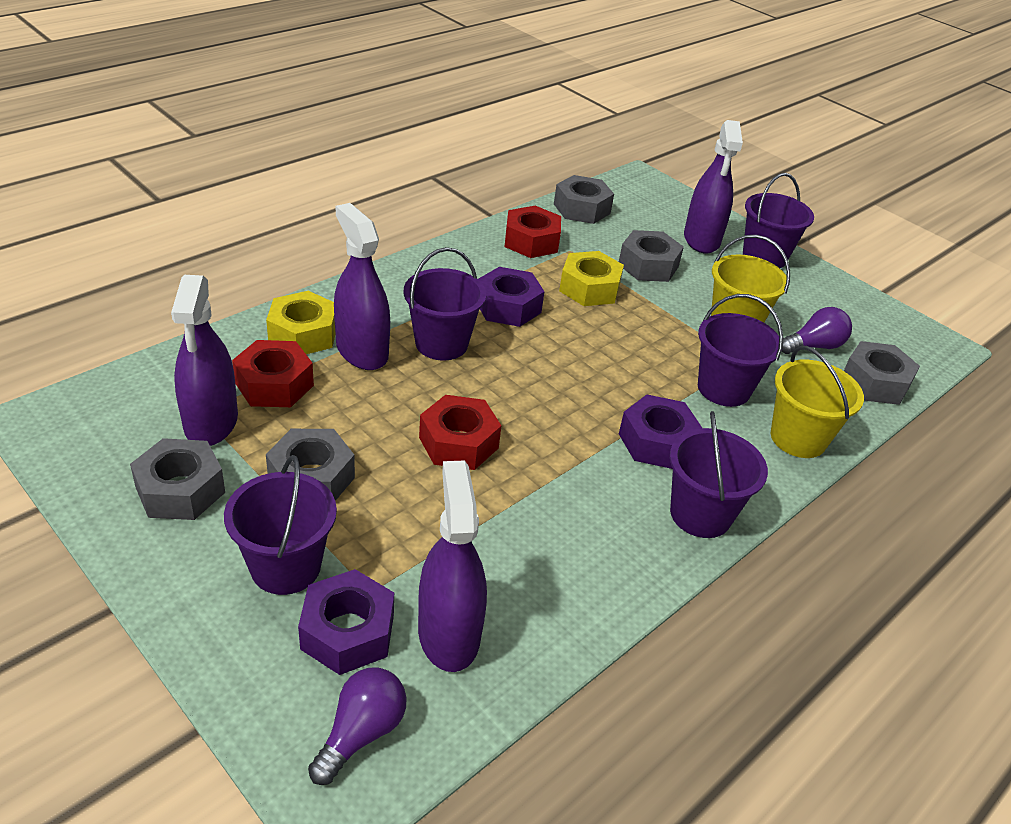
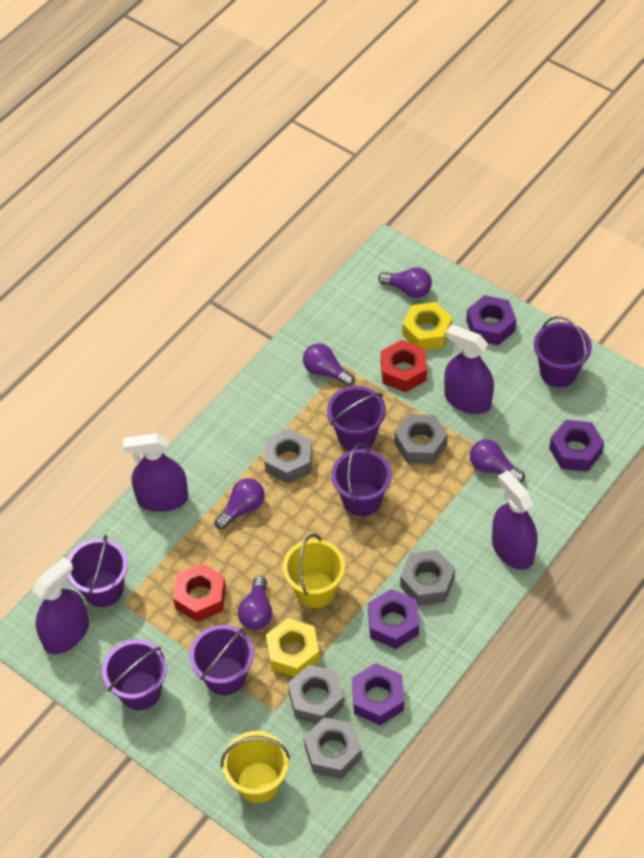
purple bucket: [224,455,337,595] [404,247,486,361] [670,411,768,538] [698,294,783,407] [743,173,814,268] = 5 -> [67,535,128,607] [102,640,167,710] [189,625,254,695] [327,386,386,451] [331,443,392,516] [534,316,592,387] = 6
purple light bulb: [308,667,406,785] [782,307,852,354] = 2 -> [215,478,265,529] [238,576,272,630] [303,344,355,386] [378,267,432,298] [470,439,525,483] = 5
purple nut: [298,569,394,675] [478,267,545,327] [619,395,702,469] = 3 -> [352,663,404,725] [368,589,419,649] [466,295,516,345] [549,420,604,472] = 4
red nut: [232,340,314,407] [419,395,501,470] [504,206,561,258] = 3 -> [173,563,226,622] [381,340,427,392] = 2

